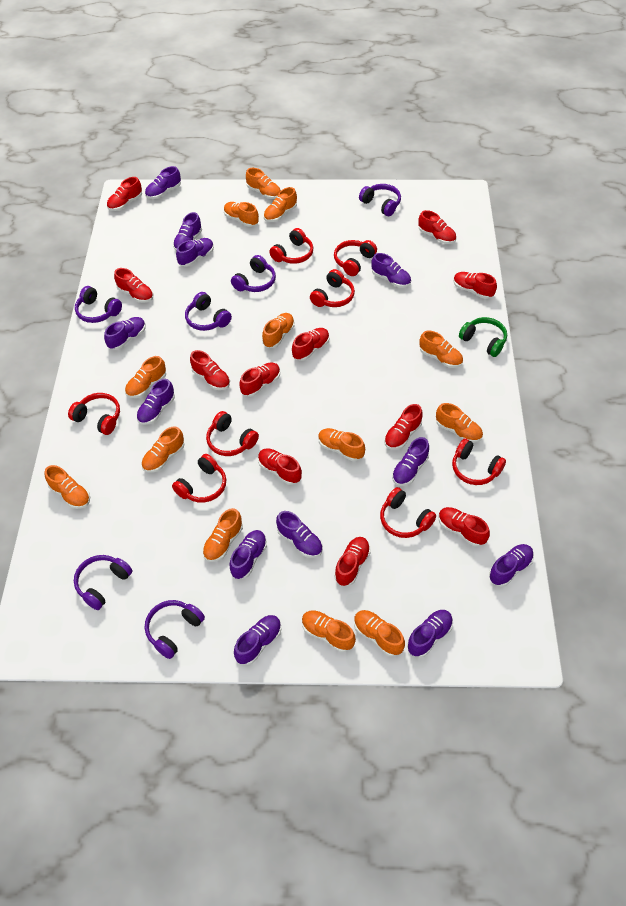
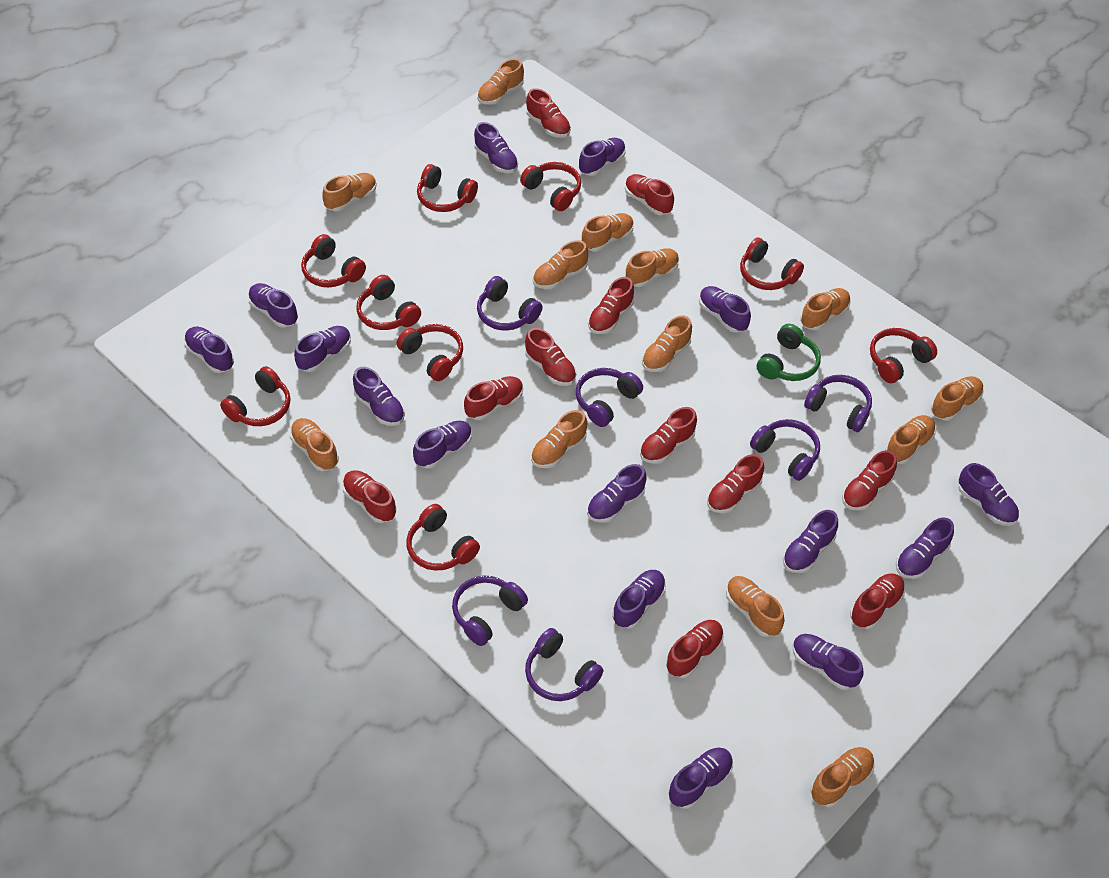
purple shoe: [104,317,146,350] [136,379,175,425] [145,166,181,199] [173,212,202,251] [176,238,214,267] [229,530,267,579] [234,615,281,665] [276,511,323,558] [371,253,411,288] [392,437,429,486] [407,610,453,657] [489,544,534,587] = 12 -> [184,327,234,373] [248,283,298,328] [294,326,351,372] [353,367,405,426] [413,421,472,469] [474,122,518,173] [579,138,626,176] [587,464,647,523] [612,570,666,629] [668,748,733,809] [699,286,751,333] [783,510,838,573] [793,634,864,690] [896,518,954,579] [958,463,1019,526] = 15
red headphones: [68,393,120,435] [172,454,226,503] [206,411,259,456] [269,228,313,264] [310,269,355,307] [334,240,377,276] [380,487,436,538] [452,438,506,485] = 8 -> [220,366,291,426] [301,234,366,288] [356,275,421,330] [397,324,463,381] [406,504,480,571] [417,164,478,212] [520,162,581,211] [740,238,804,290] [870,328,937,383] = 9

